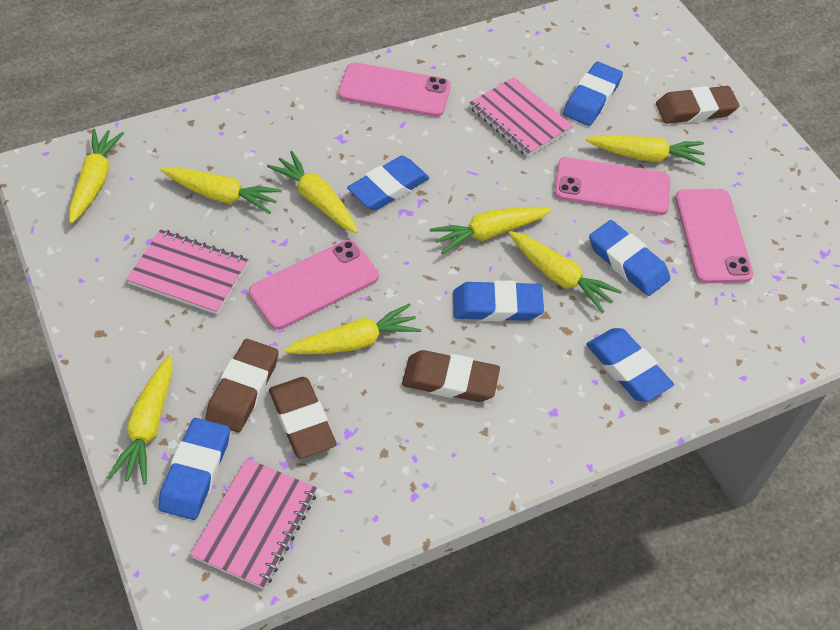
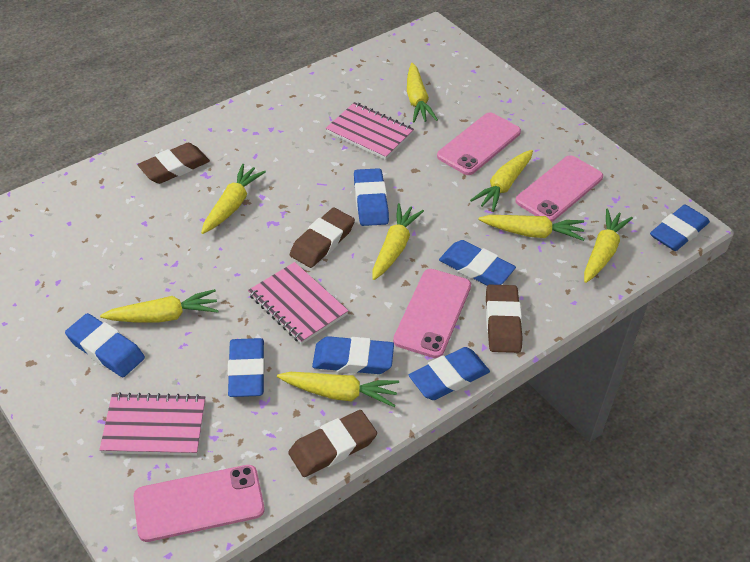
blue eraser: [158,418,230,520] [347,156,429,211] [453,280,544,322] [563,61,623,126] [586,328,674,402] [589,220,670,296] = 6 -> [65,313,145,377] [228,338,265,397] [312,336,394,374] [354,168,389,226] [409,347,490,400] [439,240,516,285] [650,204,710,251] = 7

